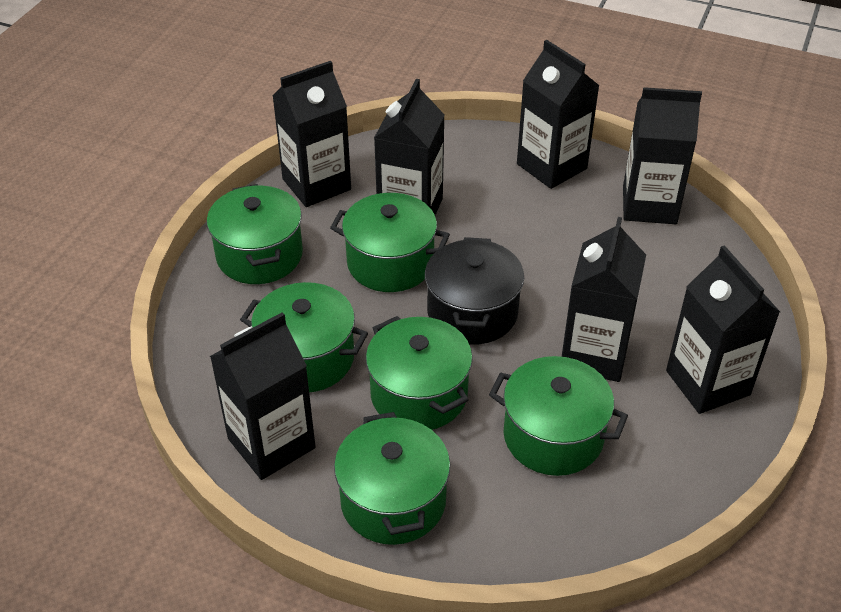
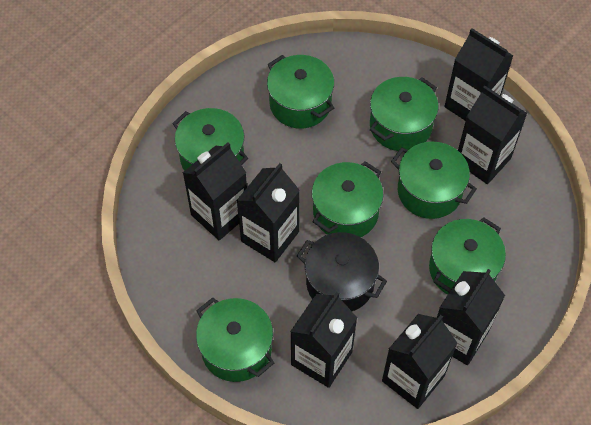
green pot: [207,184,303,284] [240,282,368,392] [330,193,450,292] [334,412,450,545] [366,316,473,430] [489,356,628,476] = 6 -> [172,108,248,171] [196,297,274,382] [267,55,334,129] [312,161,384,237] [370,77,439,151] [391,142,477,219] [429,217,506,294] = 7

